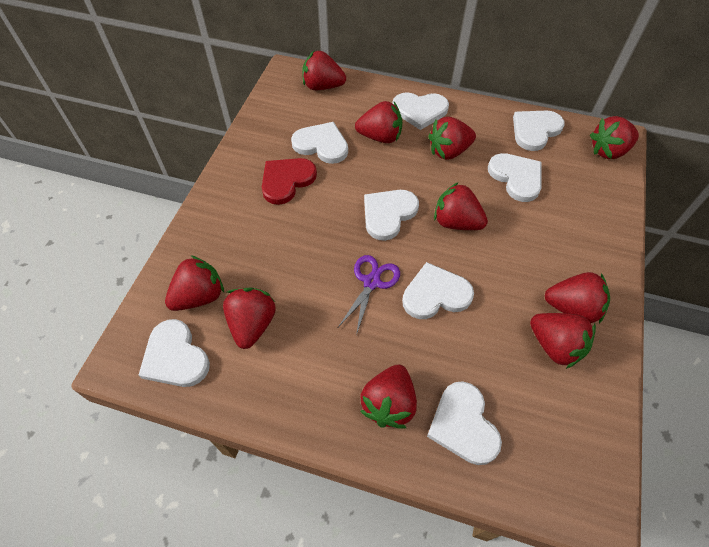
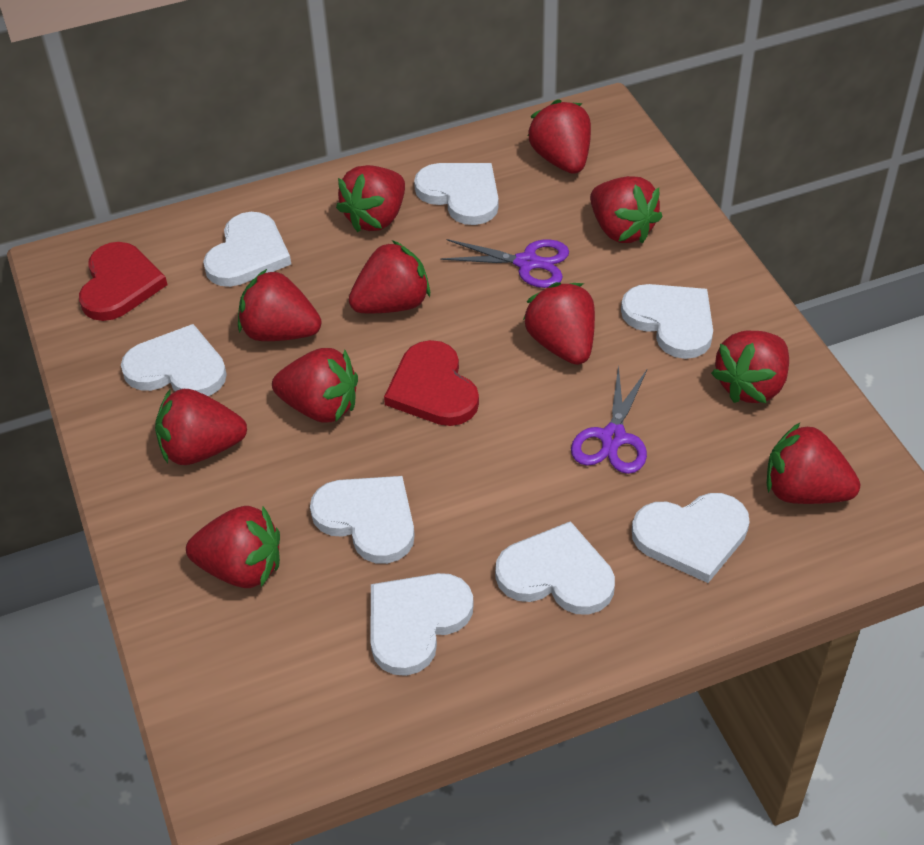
purple scissors: [338,255,400,335] = 1 -> [440,239,569,288] [571,364,647,474] = 2
red heart: [262,158,317,205] = 1 -> [79,242,168,321] [384,340,479,426] = 2
red strawberry: [165,255,224,311] [223,288,276,349] [302,50,346,90] [355,101,403,143] [360,365,417,429] [428,117,476,160] [434,182,488,230] [530,313,596,369] [544,272,610,324] [590,116,639,159] = 10 -> [155,389,247,465] [186,506,280,588] [238,269,321,341] [272,348,358,423] [336,165,405,232] [349,240,430,313] [523,282,595,365] [528,99,591,174] [590,176,663,244] [711,331,789,403] [767,422,860,504] = 11

